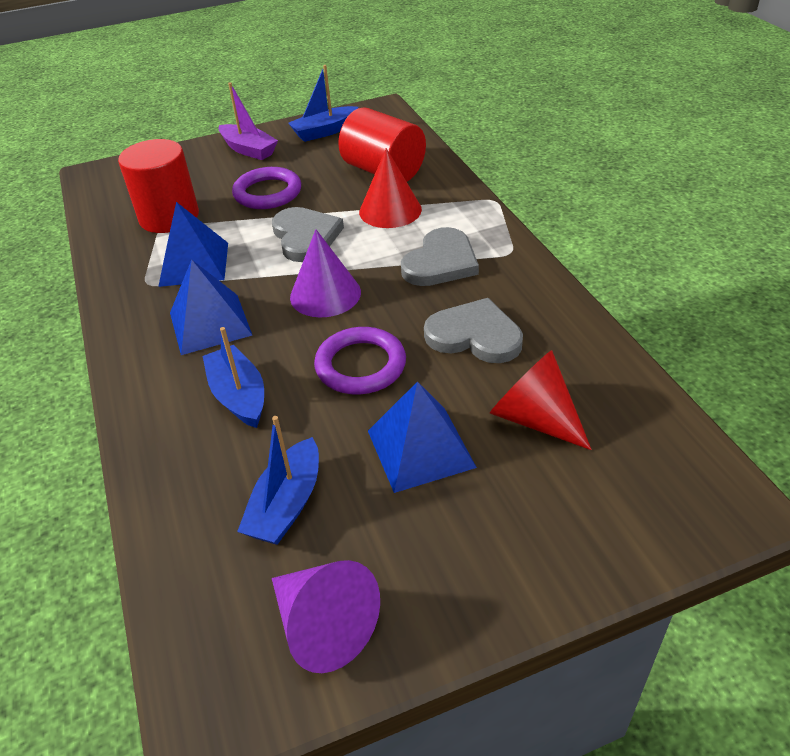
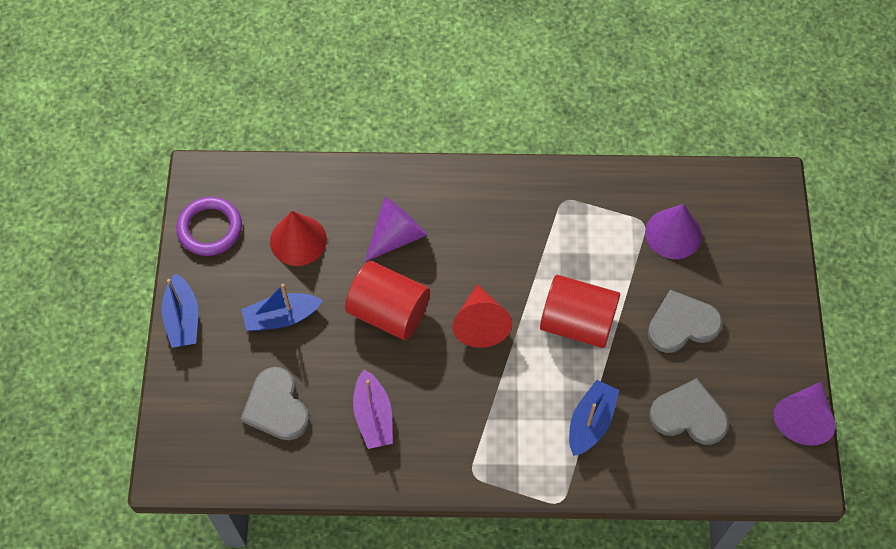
blue pyramid: [158,202,228,287] [170,259,252,355] [368,381,477,493] = 3 -> none = 0
purple cone: [272,560,380,673] [290,229,361,318] = 2 -> [365,197,427,262] [645,204,702,259] [773,382,836,445] = 3
purple ring: [232,167,301,209] [314,327,406,394] = 2 -> [176,197,242,256] = 1

